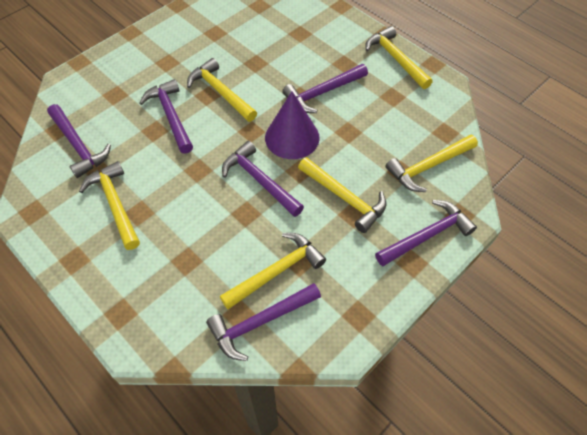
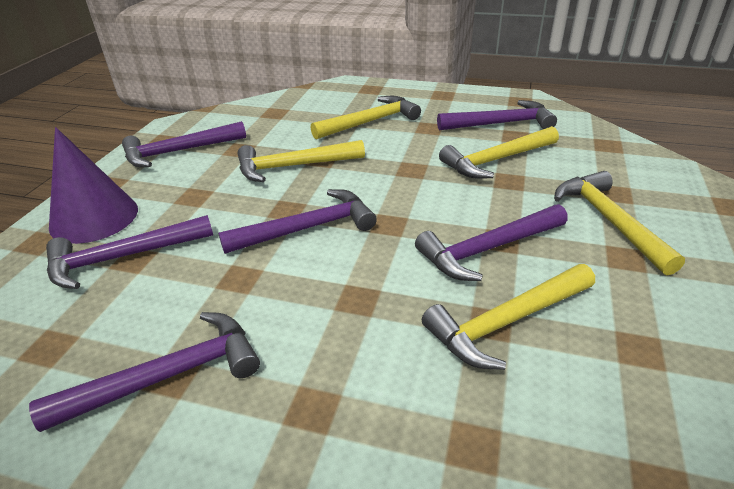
yellow hammer: [79,161,140,250] [187,58,257,122] [220,233,326,309] [298,157,386,233] [365,26,433,89] [386,134,478,192] = 6 -> [238,140,365,182] [311,96,421,140] [422,264,595,370] [439,126,559,179] [554,171,685,275] = 5

